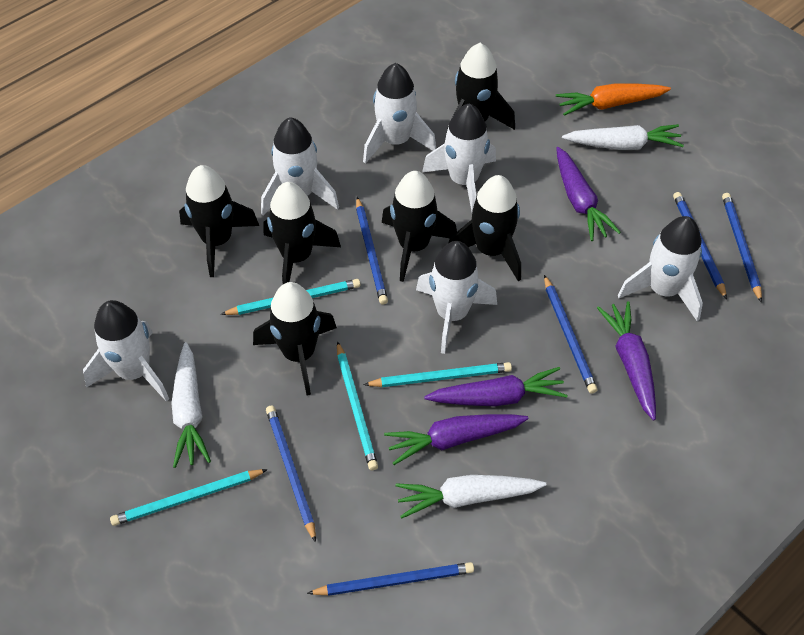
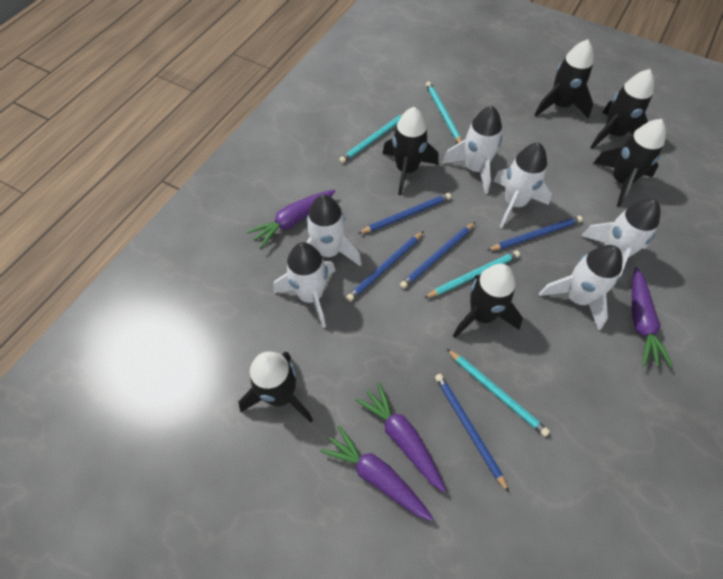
blue pencil: [266,406,316,543] [307,562,474,596] [356,197,388,305] [544,275,597,394] [673,192,727,300] [722,193,762,303] = 6 -> [346,231,424,302] [358,193,451,234] [400,222,475,289] [435,374,509,493] [487,216,583,251] = 5
orange carrot: [556,84,671,116] = 1 -> none = 0
white carrot: [171,342,211,468] [395,475,547,519] [562,124,684,150] = 3 -> none = 0

